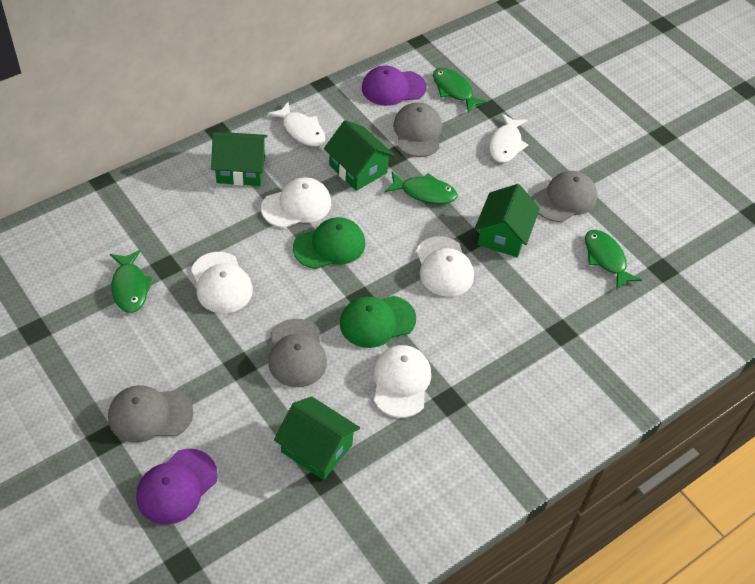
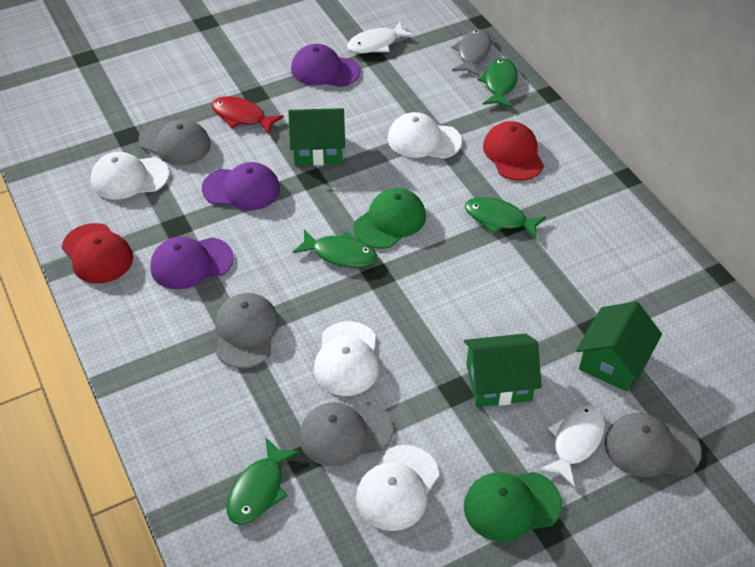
green house: [211,132,268,186] [274,396,360,480] [324,120,395,191] [475,184,540,257] = 4 -> [288,108,345,166] [464,333,542,407] [576,301,662,391] = 3
grey fish: none = 0 -> [451,29,491,76] = 1
purple cap: [136,449,218,525] [362,66,427,106] = 2 -> [150,237,234,289] [202,162,280,210] [291,44,360,87] = 3
red cap: none = 0 -> [62,223,133,283] [483,121,544,181] = 2
red fish: none = 0 -> [212,96,284,135] = 1

